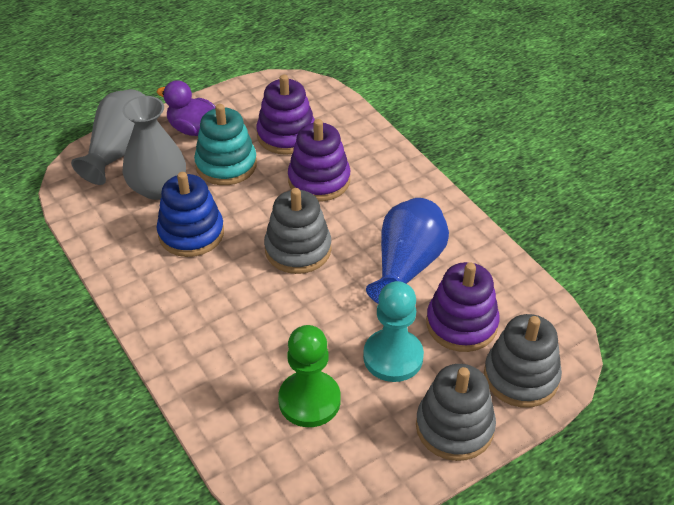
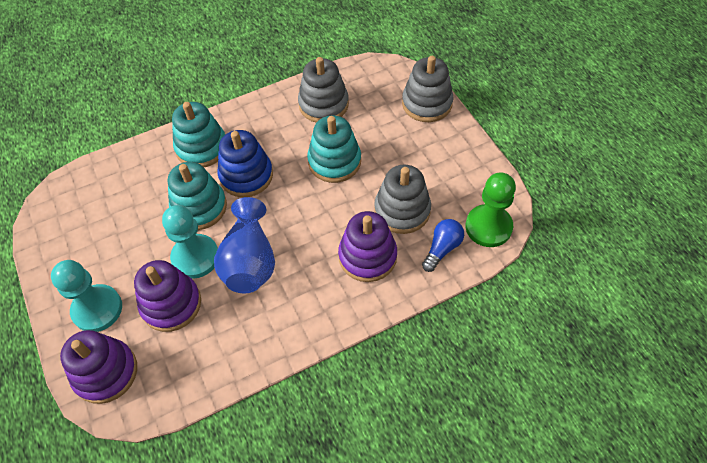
blue light bulb: none = 0 -> [422,219,464,272] = 1
grey vase: [71,89,145,185] [122,96,186,200] = 2 -> none = 0
purple duck: [157,80,215,136] = 1 -> none = 0
turquoise pawn: [363,281,424,382] = 1 -> [51,260,122,332] [162,205,218,279] = 2
turquoise stacking toy: [194,104,257,185] = 1 -> [168,162,227,230] [172,102,225,167] [307,115,361,183] = 3

